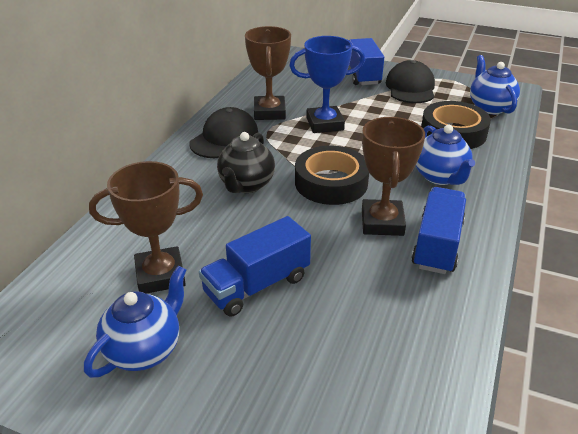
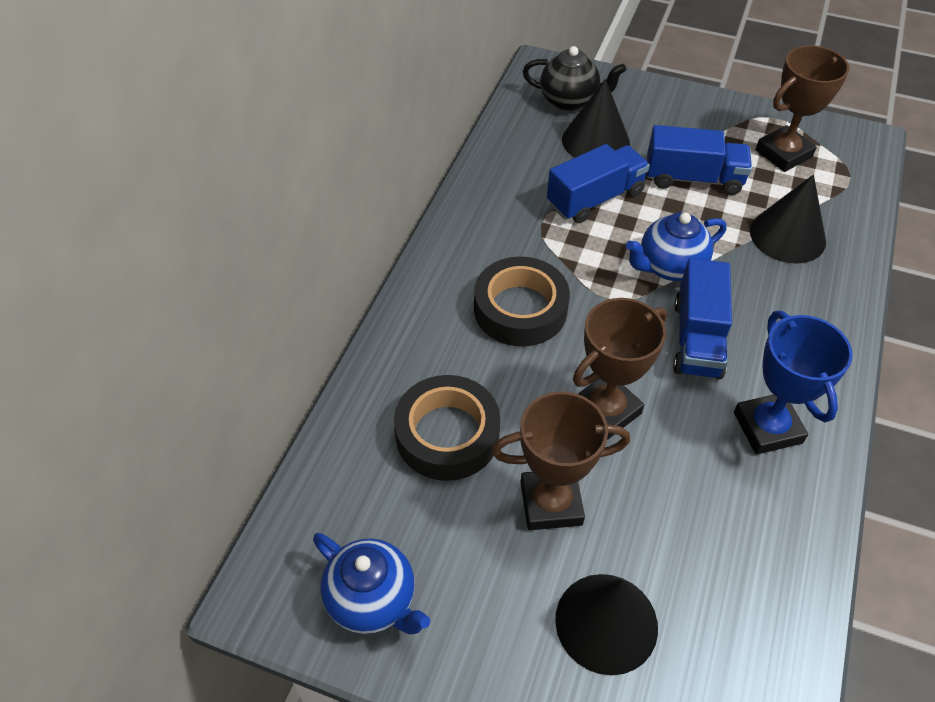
black cap: [189,107,258,158] [386,60,435,103] = 2 -> none = 0
black cone: none = 0 -> [555,574,658,675] [562,79,630,157] [750,175,826,264] = 3
blue teapot: [84,266,186,378] [416,125,475,185] [470,55,520,114] = 3 -> [313,533,430,635] [626,212,727,281] = 2

